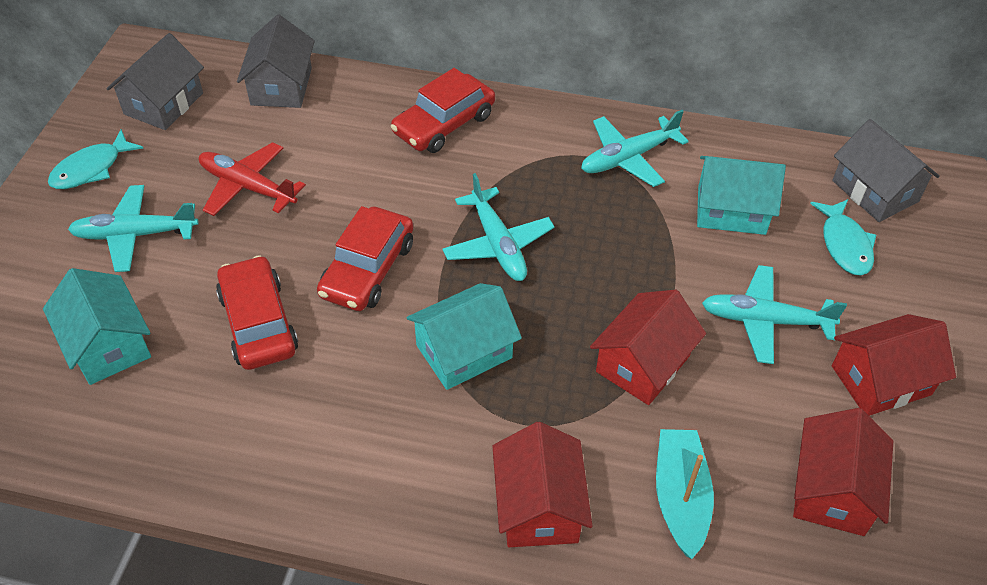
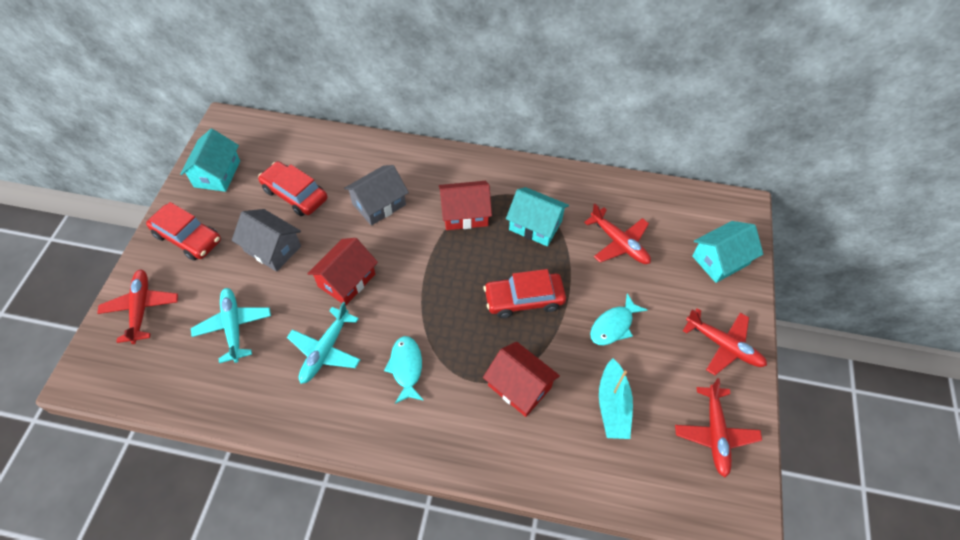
grey house: [106,33,204,130] [237,15,315,108] [832,119,940,222] = 3 -> [232,209,301,272] [344,165,409,226] = 2
red house: [492,422,593,547] [590,290,706,405] [793,408,893,536] [832,314,956,416] = 4 -> [307,238,378,305] [439,181,492,230] [483,342,560,417] = 3
red plane: [199,142,306,216] = 1 -> [97,269,178,344] [584,204,651,264] [675,378,762,477] [683,308,767,375] = 4
turquoise plane: [68,185,199,272] [442,173,555,281] [581,110,689,187] [702,265,847,364] = 4 -> [191,288,271,363] [287,302,361,384] = 2

